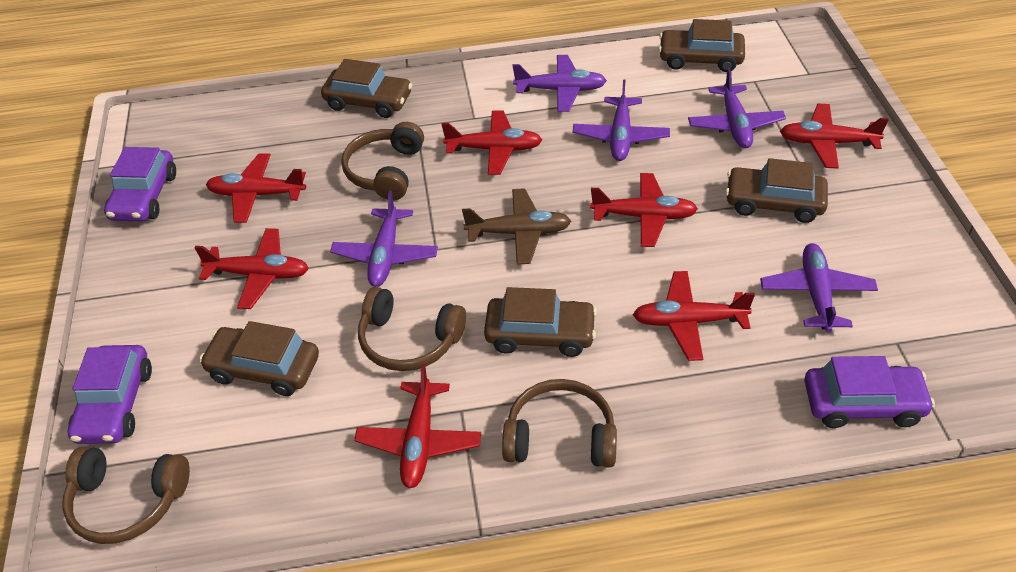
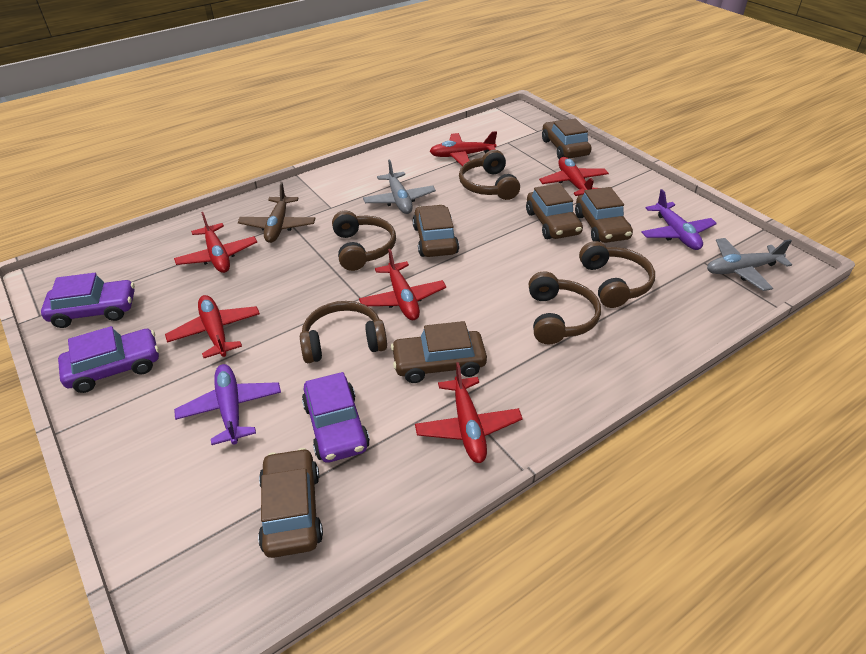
brown car: [199,321,319,396] [321,59,412,118] [484,287,597,357] [658,19,745,72] [725,158,828,223] = 5 -> [258,448,323,558] [391,321,487,383] [413,205,459,257] [526,183,583,239] [542,118,592,159] [575,187,633,243] = 6
brown headphones: [62,447,190,544] [341,122,424,200] [358,287,466,371] [502,379,617,468] = 4 -> [300,301,387,363] [332,211,396,271] [459,150,520,200] [529,271,601,344] [579,241,655,308] = 5
grey plane: none = 0 -> [363,159,436,214] [707,238,792,291] = 2
purple plane: [330,191,438,287] [513,55,607,112] [573,79,670,161] [688,68,786,148] [760,243,878,333] = 5 -> [174,364,281,445] [642,189,717,250] = 2
red plane: [194,228,309,309] [206,153,306,223] [354,363,481,489] [442,110,542,175] [590,173,698,247] [633,271,755,361] [780,104,889,169] = 7 -> [165,295,260,358] [174,212,257,273] [359,249,446,320] [415,362,523,463] [430,131,497,166] [539,157,609,196] = 6

